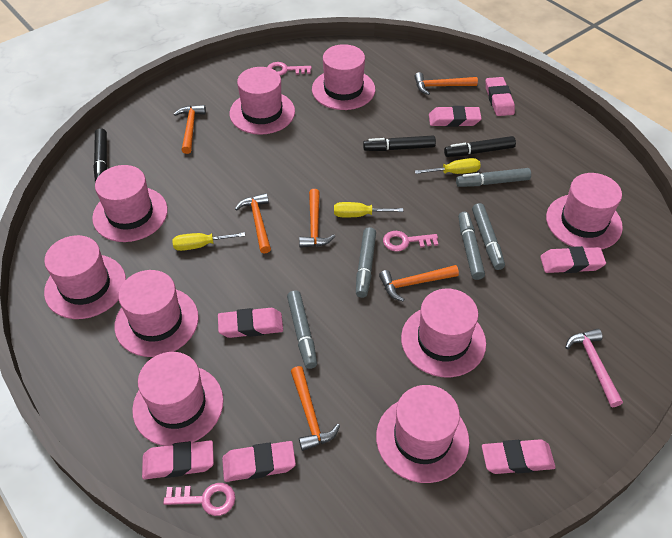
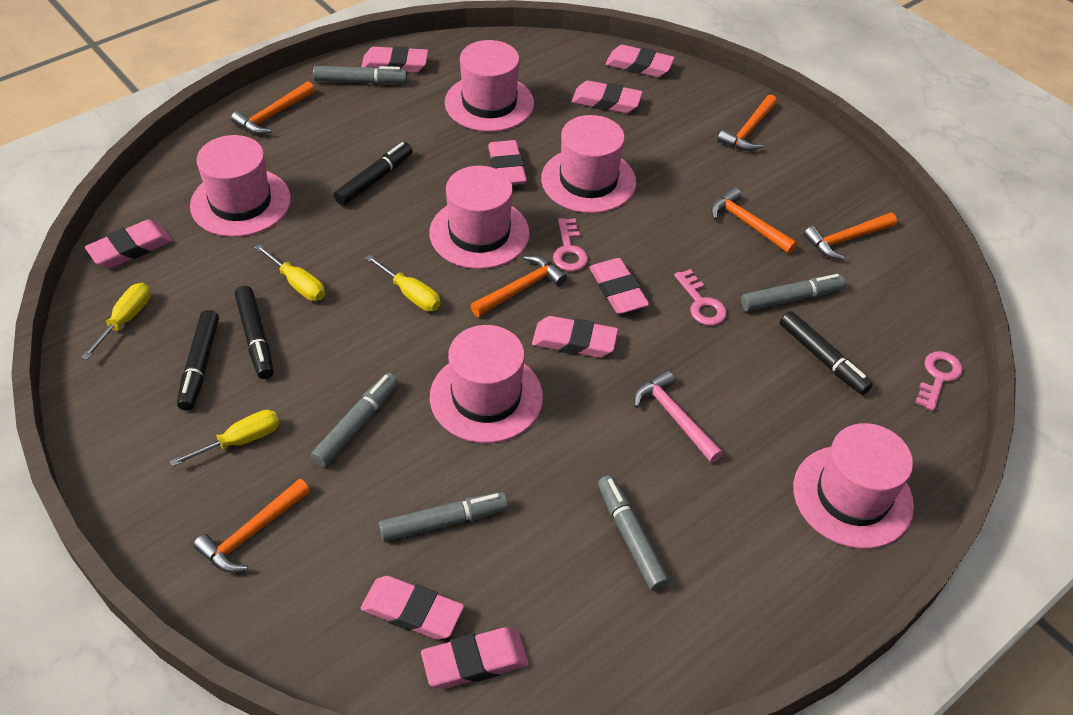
black marker: [93,128,107,182] [363,136,436,151] [444,136,516,157] = 3 -> [177,310,219,411] [235,286,274,379] [334,142,413,206] [780,311,873,395] = 4
pink eraser: [142,440,214,479] [218,308,283,338] [222,441,296,482] [429,106,482,127] [482,439,556,474] [486,77,515,116] [540,246,606,273] = 7 -> [85,220,173,268] [361,46,428,73] [361,576,464,640] [421,628,529,689] [488,140,527,185] [532,316,618,358] [572,81,643,113] [589,258,650,314] [606,45,675,77] = 9
pink hat: [44,235,126,319] [92,165,168,242] [114,270,199,357] [132,352,224,446] [230,67,295,135] [312,44,375,110] [376,385,469,483] [401,289,486,377] [546,173,623,250] = 9 -> [190,135,291,237] [429,166,530,269] [430,325,543,443] [445,40,534,132] [541,115,636,213] [793,423,914,549] = 6
yellow screwdriver: [172,232,245,251] [334,202,403,217] [415,158,481,174] = 3 -> [81,283,151,359] [170,410,280,467] [255,244,325,301] [365,255,441,311] = 4

